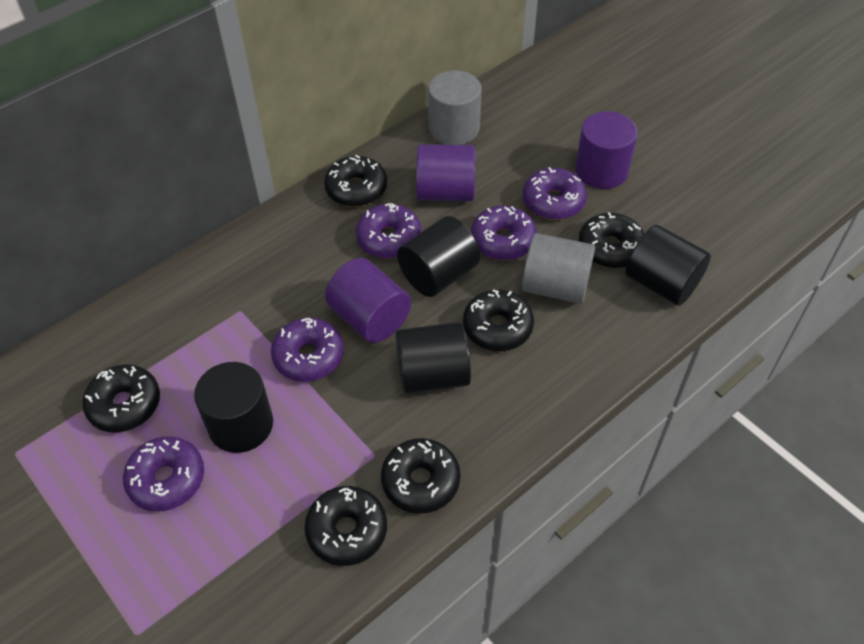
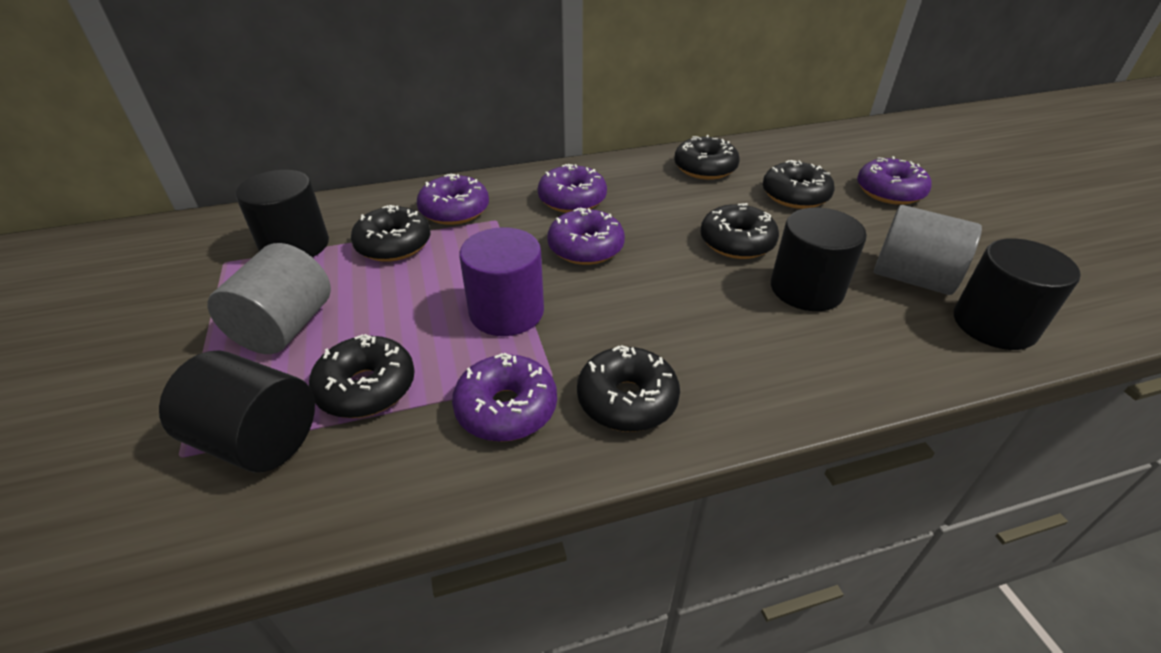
purple cylinder: [325,258,411,343] [416,144,475,201] [575,111,638,189] = 3 -> [459,227,544,336] = 1

